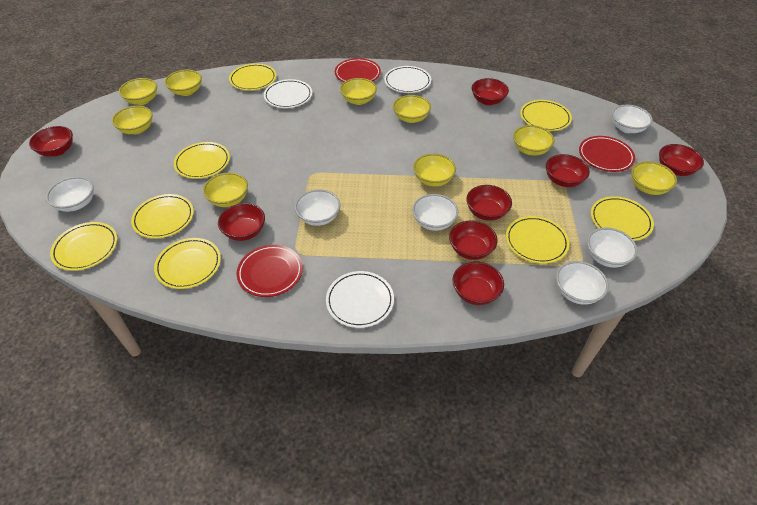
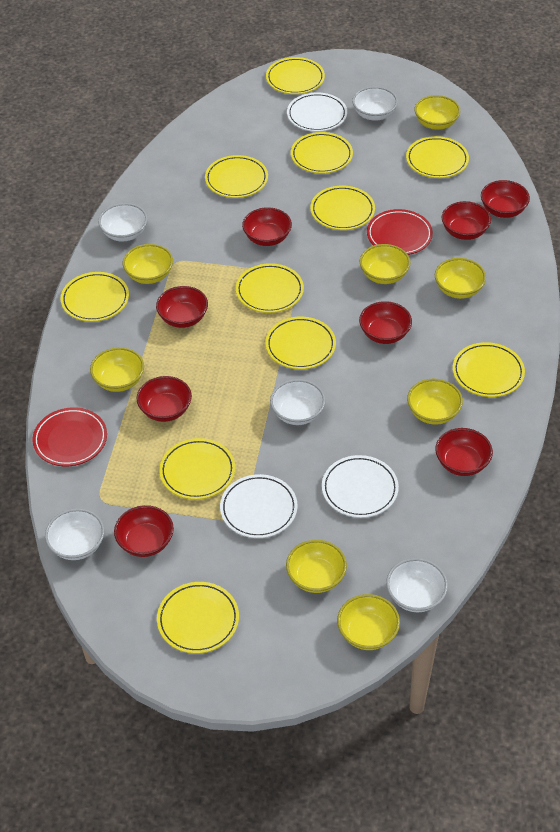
red plate: [237,245,303,297] [335,58,381,82] [579,136,635,172] = 3 -> [32,407,107,466] [367,209,433,255] = 2
white bowl: [46,177,94,212] [295,189,340,226] [412,194,458,231] [556,261,609,305] [587,227,637,268] [612,105,653,133] = 6 -> [45,509,104,560] [98,203,148,241] [270,379,325,425] [352,86,398,121] [386,558,448,612] = 5
yellow bowl: [112,106,153,134] [119,78,157,105] [165,70,202,96] [203,173,248,207] [340,78,377,105] [393,95,431,123] [413,154,456,187] [513,125,554,156] [631,161,677,195] = 9 -> [90,347,144,392] [123,244,173,284] [286,540,347,593] [337,594,400,650] [360,244,410,284] [407,379,463,425] [414,95,460,130] [435,258,486,299] = 8
yellow plate: [50,222,117,271] [131,194,194,239] [154,238,221,289] [174,142,230,179] [229,63,276,91] [506,216,570,264] [520,100,572,131] [591,196,654,241] = 8 -> [61,272,129,322] [157,582,239,654] [159,438,235,500] [205,155,268,198] [236,263,304,313] [266,57,325,94] [266,316,336,369] [291,132,353,174] [310,186,375,230] [406,136,469,178] [453,342,525,397] = 11

